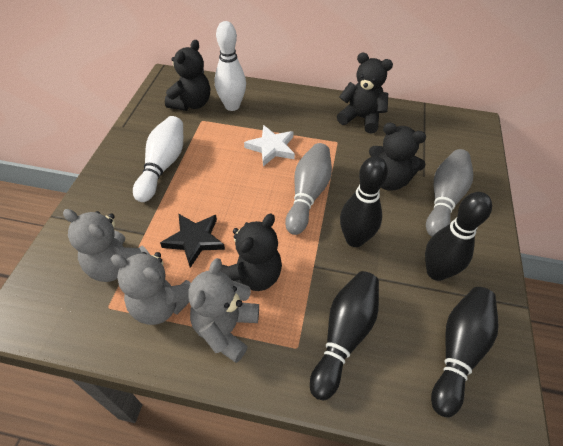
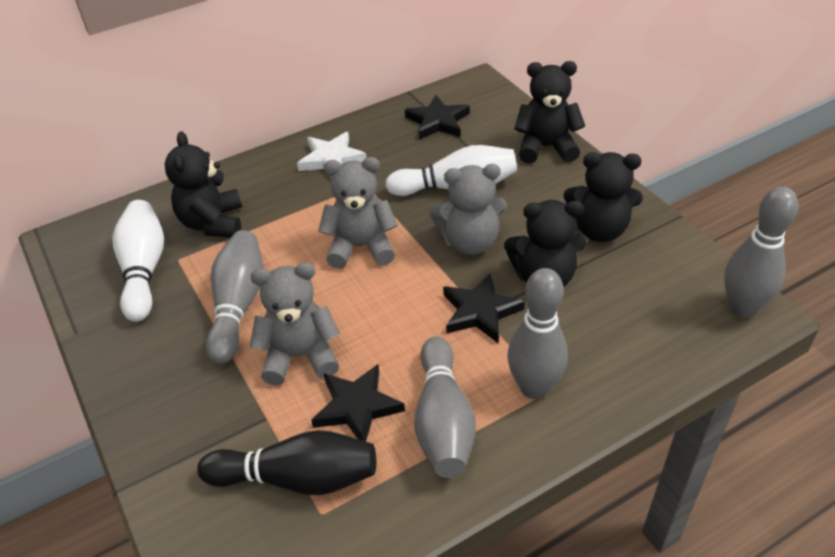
black bowling pin: [310,271,379,400] [340,156,388,247] [425,192,492,281] [431,287,499,417] = 4 -> [197,430,376,495] = 1
black star: [160,214,225,268] = 1 -> [311,364,405,442] [405,95,470,140] [443,274,525,343] = 3
grey bowling pin: [285,143,332,235] [426,149,473,236] = 2 -> [206,230,264,364] [414,336,476,478] [507,268,568,399] [724,187,798,318] = 4

